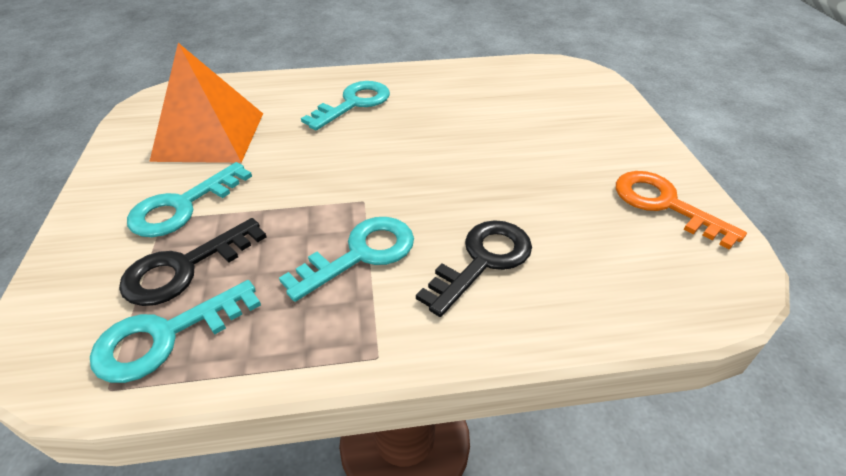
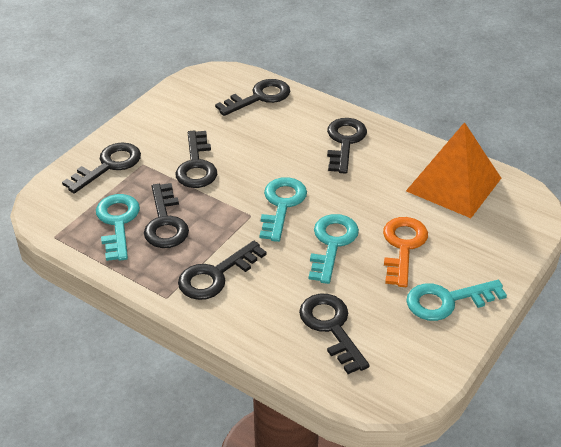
black key: [119,218,266,306] [416,220,532,317] = 2 -> [62,142,141,194] [144,183,189,248] [175,130,217,188] [178,241,267,300] [215,79,290,116] [299,294,370,374] [327,118,367,174] = 7

